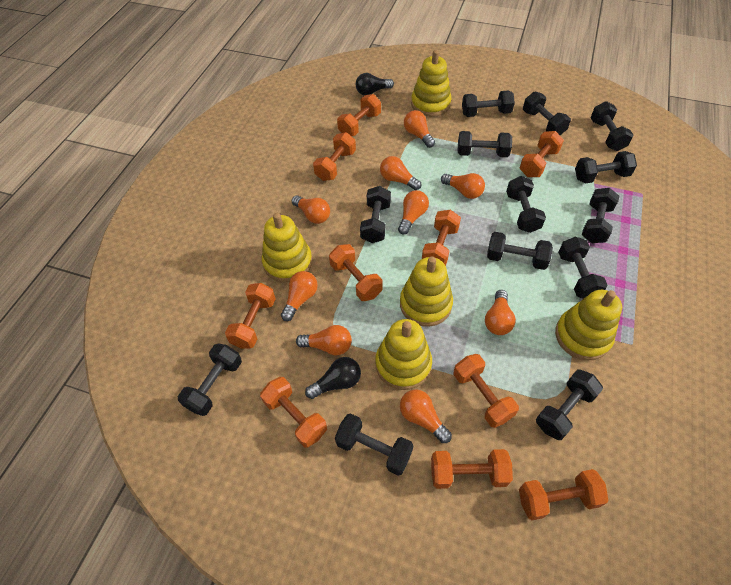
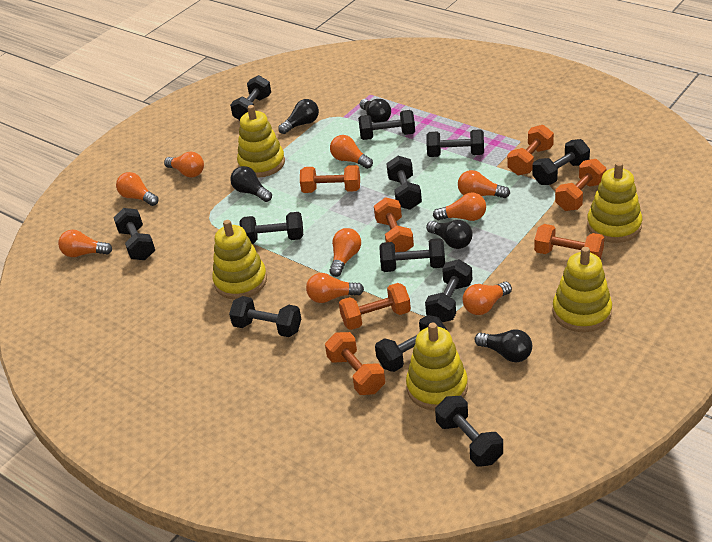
black dumbbell: [178,344,242,416] [335,413,414,476] [360,186,391,243] [457,131,512,157] [462,91,515,117] [487,232,553,270] [506,176,546,233] [523,92,571,135] [536,369,603,440] [558,237,607,298] [575,151,637,184] [582,188,619,243] [590,101,633,151] = 13 -> [114,208,155,260] [229,296,301,337] [230,75,271,120] [239,212,303,244] [358,110,415,140] [375,315,447,372] [379,238,445,272] [386,156,422,210] [425,259,472,322] [426,129,484,157] [435,396,503,467] [532,139,590,185] = 12
black light bulb: [305,357,361,399] [356,73,394,96] = 2 -> [230,166,272,202] [278,99,319,134] [360,99,391,123] [426,220,473,249] [474,329,532,363] = 5
orange dumbbell: [225,283,276,349] [260,377,327,448] [313,132,356,181] [329,244,382,301] [337,94,381,136] [422,210,461,266] [431,449,513,489] [453,354,519,428] [519,469,608,520] [520,131,564,177] = 10 -> [300,165,360,193] [325,332,385,395] [339,283,411,330] [374,197,414,252] [507,125,554,176] [534,224,604,259] [555,159,607,211] = 7

